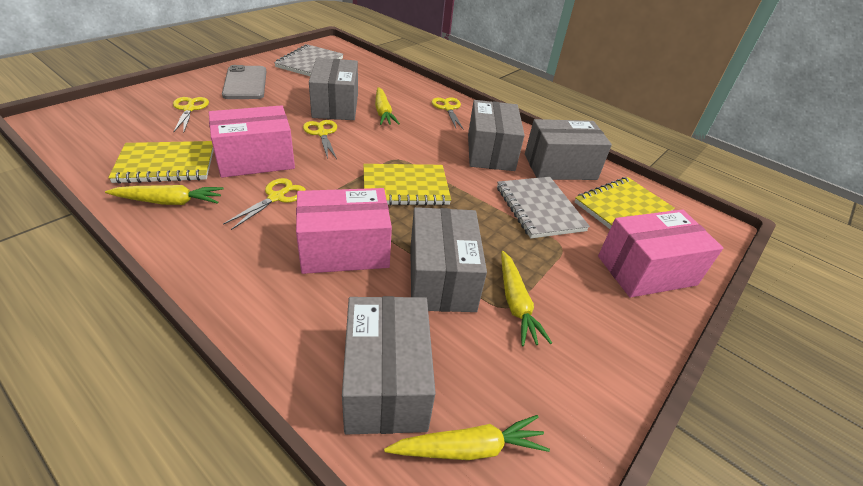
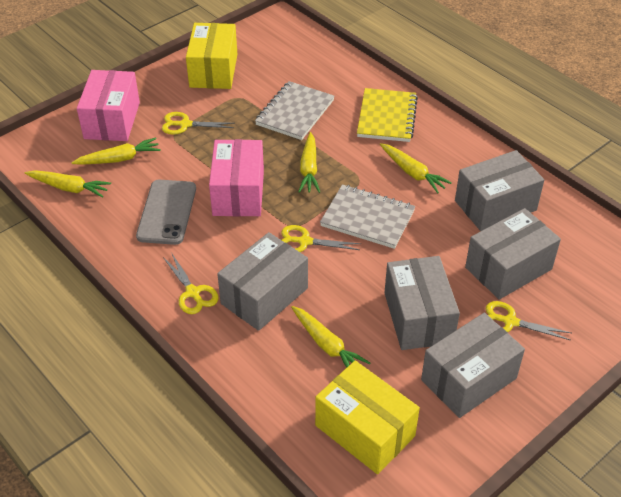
pink box: [209,105,295,178] [296,188,392,274] [598,209,723,298] = 3 -> [77,70,140,141] [209,139,264,216] = 2
yellow box: none = 0 -> [186,23,237,89] [315,361,420,474] = 2
yellow carrot: [105,185,224,205] [375,87,400,125] [384,415,550,460] [501,251,552,346] = 4 -> [25,170,111,198] [71,137,161,165] [291,306,370,368] [298,132,320,193] [380,143,452,193] = 5
yellow notebook: [108,141,214,183] [363,164,451,205] [575,177,675,229] = 3 -> [357,88,418,142] = 1

